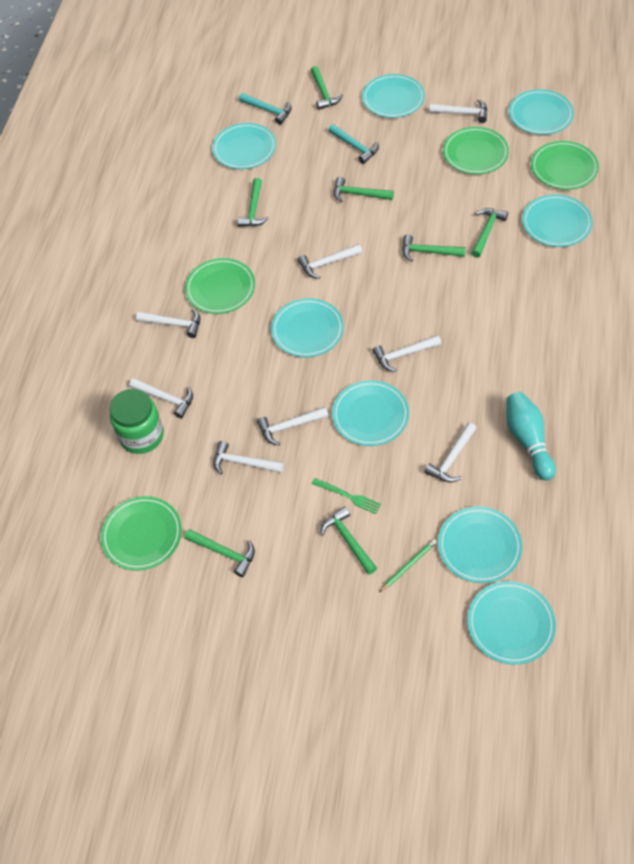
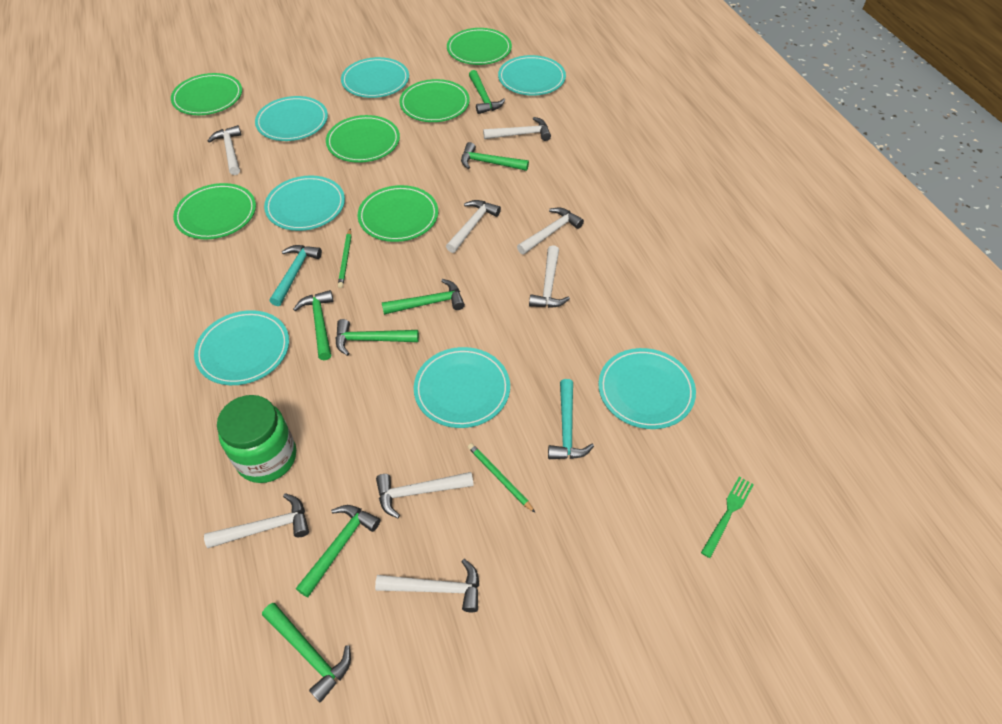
green pencil: [379,539,437,592] = 1 -> [338,229,352,288] [468,443,535,513] = 2
green plate: [101,496,182,571] [185,258,255,314] [443,127,509,174] [531,141,599,190] = 4 -> [171,73,242,115] [173,183,256,239] [326,115,400,163] [358,185,438,242] [399,79,470,122] [447,28,512,65] = 6
turquoise bowling pin: [506,392,556,480] = 1 -> none = 0
turquoise plate: [212,123,276,169] [271,298,344,358] [332,380,409,446] [362,74,425,118] [438,506,522,583] [467,581,556,665] [509,89,574,135] [522,194,593,247] = 8 -> [194,310,289,385] [255,96,328,141] [264,175,345,231] [341,57,409,98] [414,347,510,428] [498,55,566,96] [598,348,696,429] = 7

